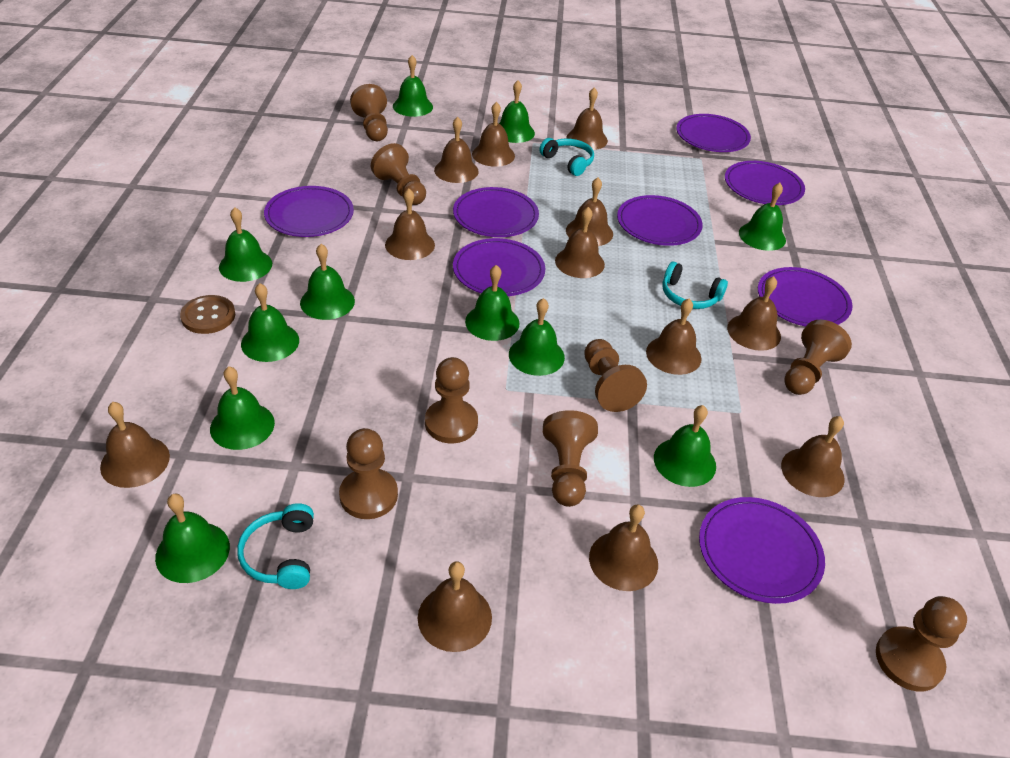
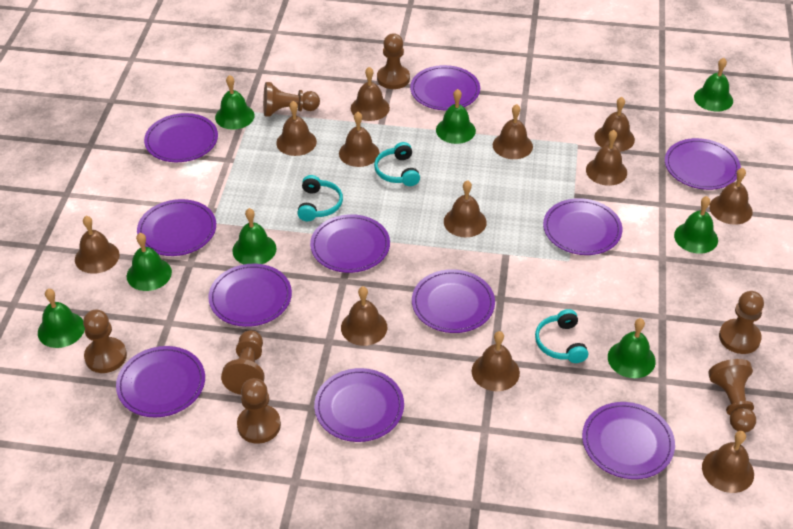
brown button: [180,295,235,334] = 1 -> none = 0
brown pawn: [339,428,398,519] [350,84,388,141] [371,143,426,205] [425,357,478,443] [543,410,598,507] [584,339,647,412] [784,320,852,395] [876,596,967,692] = 8 -> [83,310,127,373] [221,330,265,395] [237,378,281,444] [263,82,320,117] [377,33,410,89] [708,359,756,433] [719,291,764,354] = 7
green bell: [155,494,230,583] [210,366,275,450] [219,207,272,282] [241,283,299,362] [300,244,355,320] [393,55,433,117] [465,265,519,341] [499,80,535,143] [509,298,565,376] [654,405,716,487] [739,183,786,251] = 11 -> [38,289,85,348] [127,233,172,291] [215,75,255,130] [232,208,276,264] [436,89,476,144] [608,318,656,378] [674,196,718,254] [694,58,733,111] = 8
purple plate: [264,186,354,237] [453,187,539,237] [453,238,545,296] [617,195,703,246] [676,114,751,152] [699,497,825,604] [725,161,805,205] [758,267,852,327] = 8 -> [116,346,205,417] [137,199,216,256] [144,113,218,162] [208,264,292,327] [310,214,390,273] [314,368,404,442] [410,65,480,110] [412,269,495,333] [543,198,622,255] [582,402,675,479] [665,138,741,190] = 11

